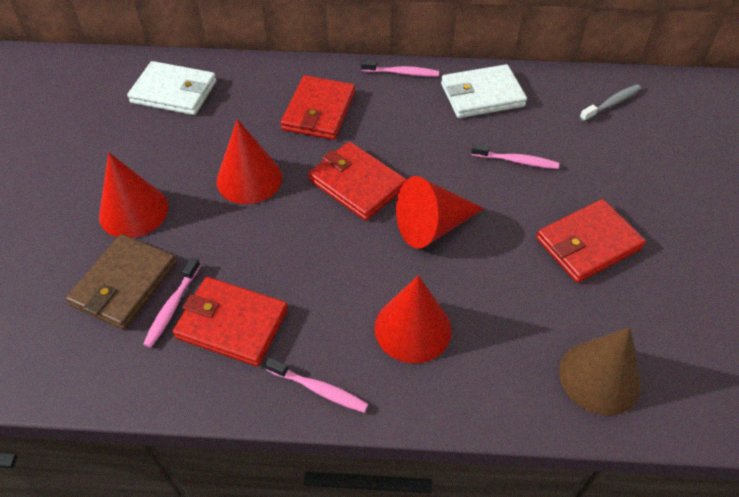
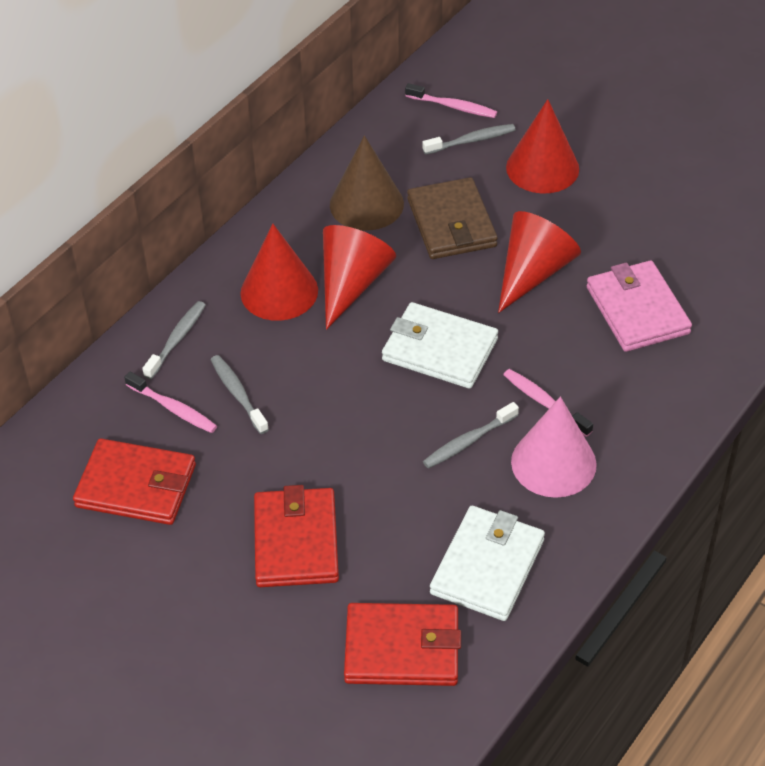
grey toothbrush: [580,84,641,122] = 1 -> [142,301,206,379] [211,355,269,434] [422,124,516,155] [423,402,519,469] = 4
pink cone: none = 0 -> [511,397,597,498] = 1
pink toothbrush: [143,257,201,348] [265,357,368,413] [361,60,439,77] [471,143,559,169] = 4 -> [124,372,217,433] [405,83,497,118] [503,369,593,437] = 3
pink wallet: none = 0 -> [587,260,692,352] = 1
red wallet: [173,277,288,367] [281,75,355,140] [308,142,406,221] [536,199,646,283] = 4 -> [73,438,196,525] [254,485,339,587] [344,603,461,686] = 3

